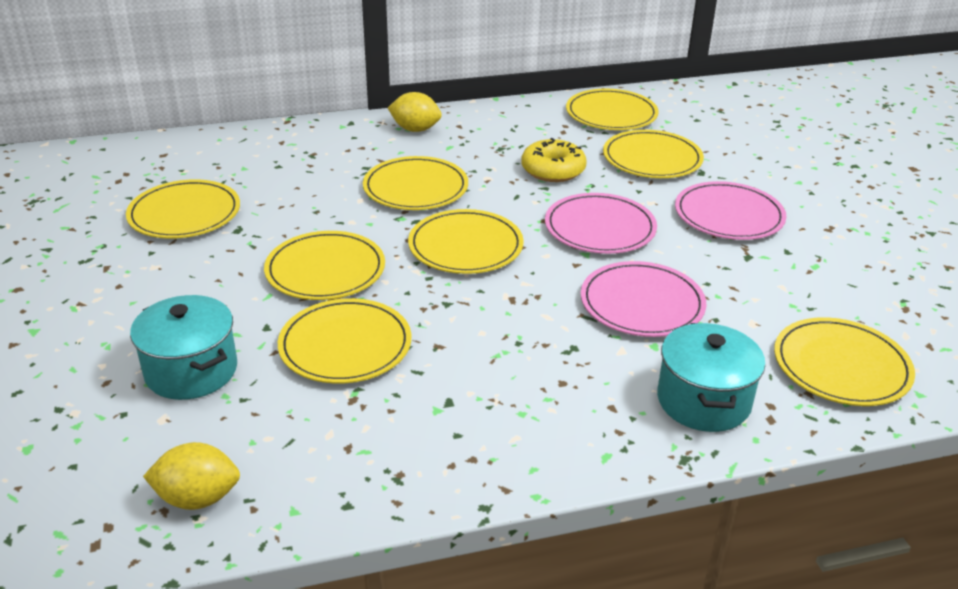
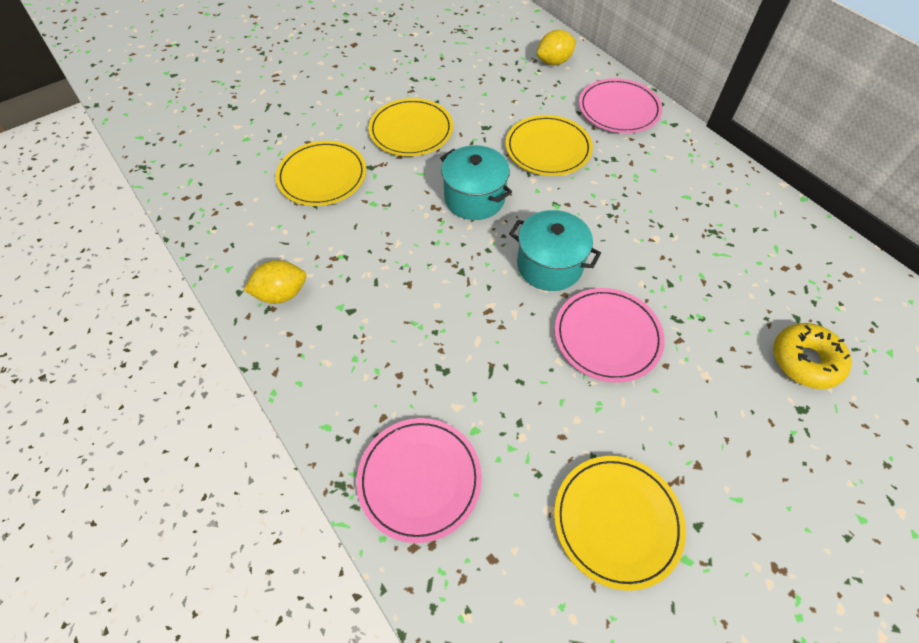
yellow plate: [126,179,240,239] [264,231,385,300] [278,298,411,384] [363,156,468,210] [408,209,524,274] [566,89,659,130] [603,130,704,178] [774,317,915,406] = 8 -> [276,141,366,206] [368,98,453,156] [506,115,593,176] [554,456,686,591] = 4

